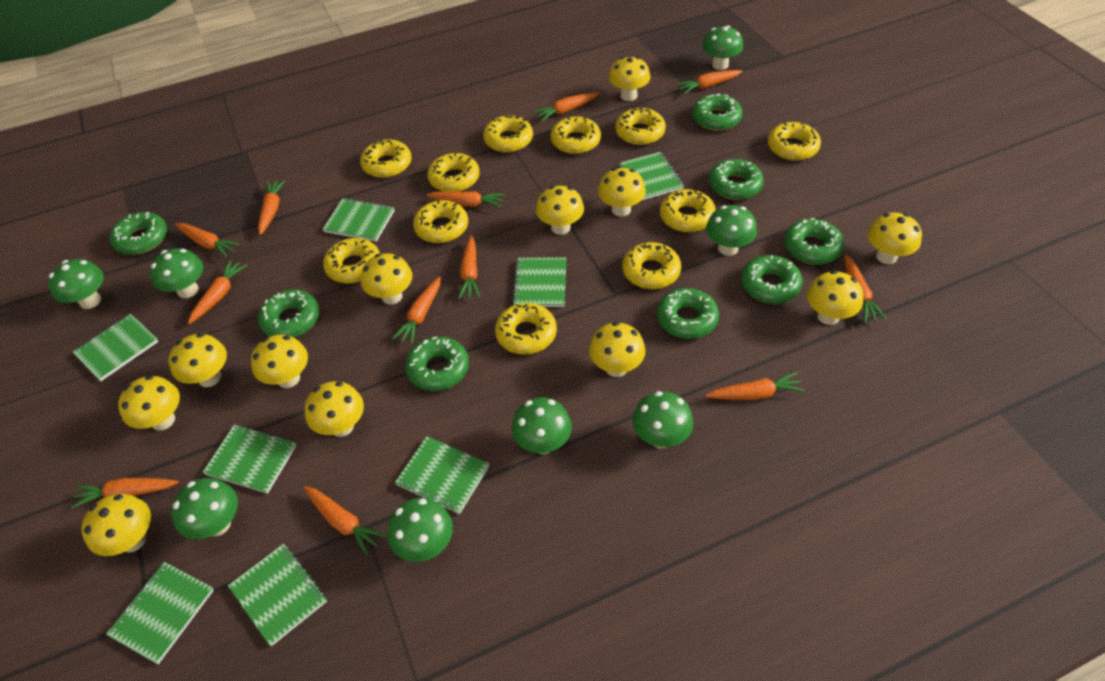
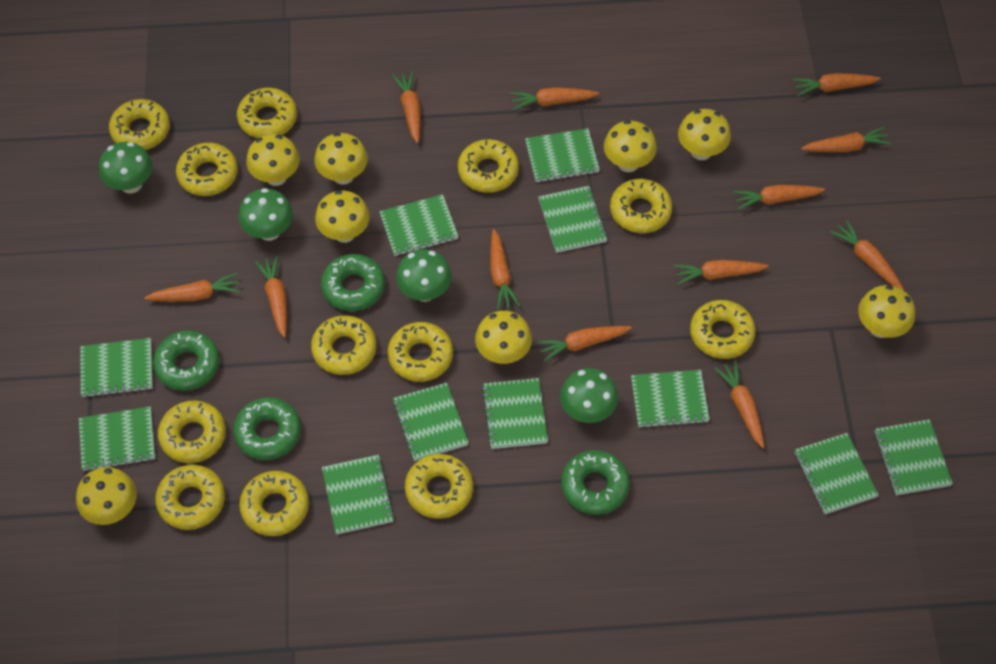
green donut: [110,212,167,255] [258,290,319,338] [405,336,469,391] [657,288,719,339] [692,94,742,131] [709,159,764,200] [741,255,803,304] [784,218,844,265] = 8 -> [153,331,219,391] [233,397,301,460] [321,254,385,311] [561,450,630,515] = 4
green mushroom: [48,259,104,309] [150,248,203,298] [171,478,238,539] [388,498,453,562] [511,397,572,454] [632,391,693,448] [702,25,743,70] [706,205,757,256] = 8 -> [99,142,153,193] [239,188,293,241] [396,249,452,302] [560,368,618,423] = 4
green notebook: [73,314,159,381] [106,562,214,664] [202,425,297,494] [228,544,327,646] [323,198,395,242] [395,436,489,514] [512,257,566,307] [620,152,684,200] = 8 -> [79,406,155,471] [80,338,153,398] [322,455,395,534] [379,194,459,256] [393,383,469,461] [482,378,548,449] [525,128,600,182] [538,186,608,253] [631,370,710,428] [795,433,879,514] [874,419,953,495] = 11
yellow donut: [323,238,380,284] [360,139,412,178] [413,200,468,243] [427,153,480,191] [483,115,533,153] [495,303,557,355] [551,116,601,154] [615,108,666,145] [622,242,681,289] [660,189,716,232] [768,122,821,161] = 11 -> [109,99,170,150] [155,465,225,530] [158,400,226,463] [176,143,238,196] [237,88,297,138] [239,471,309,536] [311,315,377,375] [388,322,453,382] [405,454,473,519] [458,139,519,193] [610,179,673,233] [690,300,756,359] = 12
yellow mushroom: [81,494,151,556] [118,375,180,431] [169,333,227,387] [251,335,308,388] [305,381,364,437] [361,253,412,304] [536,186,584,235] [589,322,646,377] [598,168,646,217] [609,57,650,101] [807,270,863,325] [867,213,922,264] = 12 -> [76,467,137,525] [246,134,300,186] [314,133,368,185] [315,190,370,243] [475,311,532,364] [604,120,657,172] [678,109,731,160] [858,285,915,338] = 8

